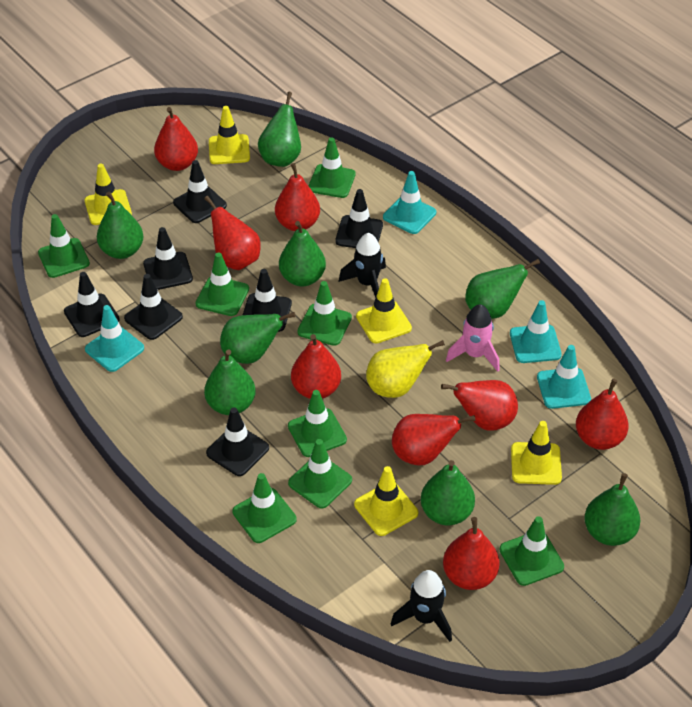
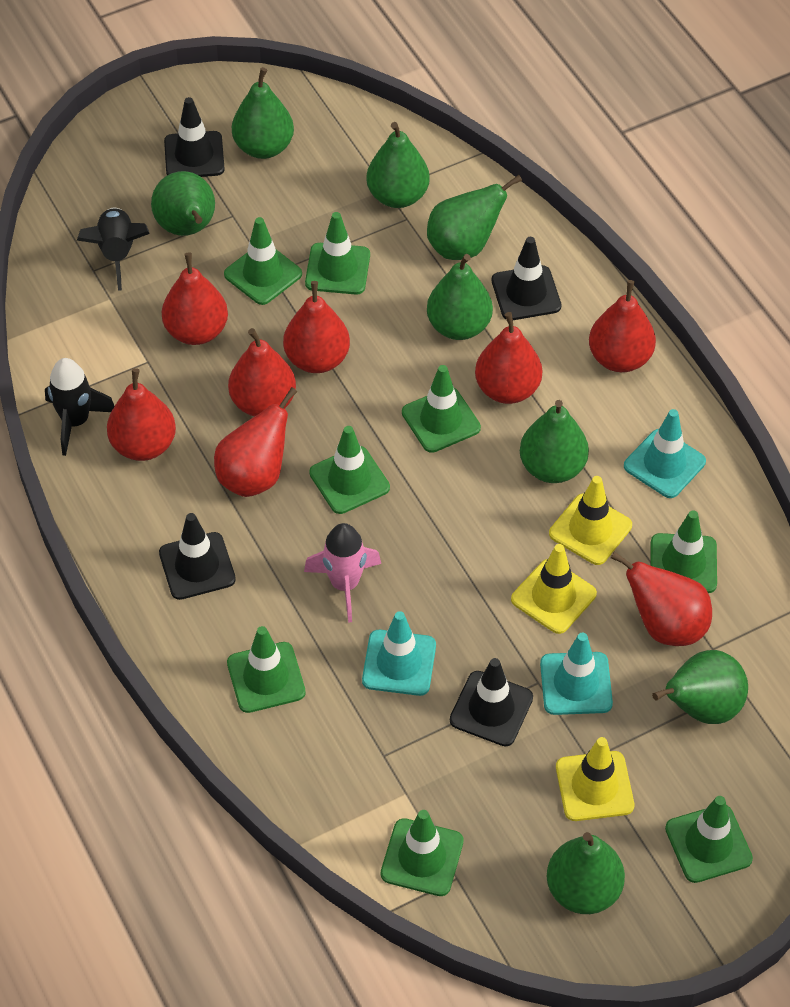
black traffic cone: [64,272,120,337] [124,274,183,340] [143,227,193,290] [173,160,227,223] [206,407,269,476] [243,269,292,332] [335,189,383,248] = 7 -> [159,513,236,600] [164,97,225,177] [450,658,533,746] [492,237,562,320] = 4
turquoise traffic cone: [85,305,144,372] [383,171,436,234] [510,300,562,363] [537,345,591,409] = 4 -> [362,611,436,696] [540,632,613,715] [624,409,706,498] = 3
yellow pear: [366,340,445,398] = 1 -> none = 0
yellow traffic cone: [84,164,132,225] [209,106,250,164] [354,466,418,536] [356,278,412,344] [511,421,562,485] = 5 -> [511,544,597,634] [549,476,632,565] [556,737,634,821] = 3

